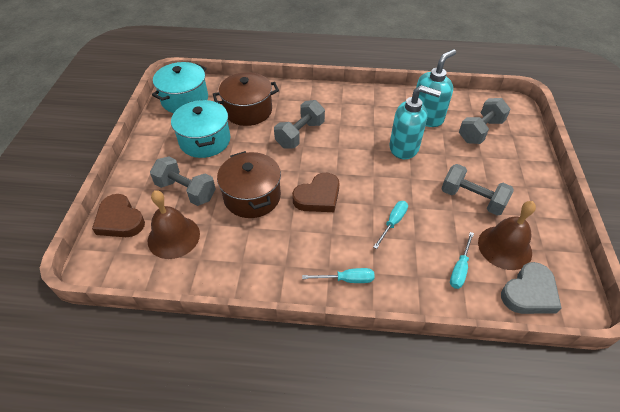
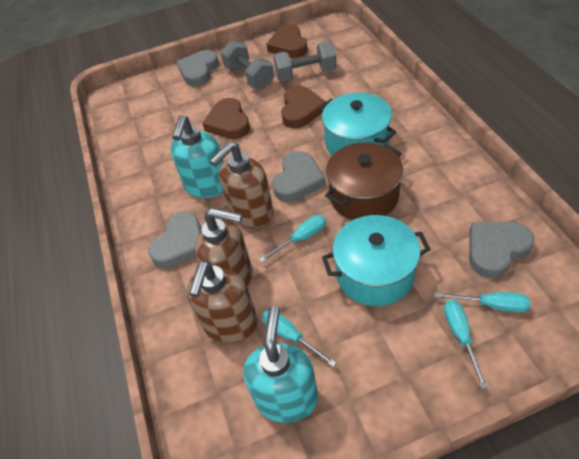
brown bell: [148,190,200,259] [478,201,536,270] = 2 -> none = 0
brown heart: [92,194,145,237] [292,173,340,212] = 2 -> [202,98,250,139] [266,25,308,58] [281,86,326,128] = 3
brown pot: [213,72,279,126] [217,151,281,218] = 2 -> [325,142,403,220] = 1
brown soap dispenser: none = 0 -> [187,260,258,343] [195,208,252,287] [210,141,274,228] = 3
grey dumbbell: [150,156,216,206] [274,100,325,148] [441,164,514,216] [459,98,511,144] = 4 -> [221,41,274,89] [273,42,337,82] = 2
grey heart: [501,262,562,314] = 1 -> [148,211,201,269] [177,50,219,87] [272,151,326,202] [469,222,534,278] = 4
turquoise screwdriver: [302,268,375,283] [374,201,408,249] [450,232,474,289] = 3 -> [259,215,326,262] [262,310,337,367] [434,292,530,312] [444,300,488,389] = 4

